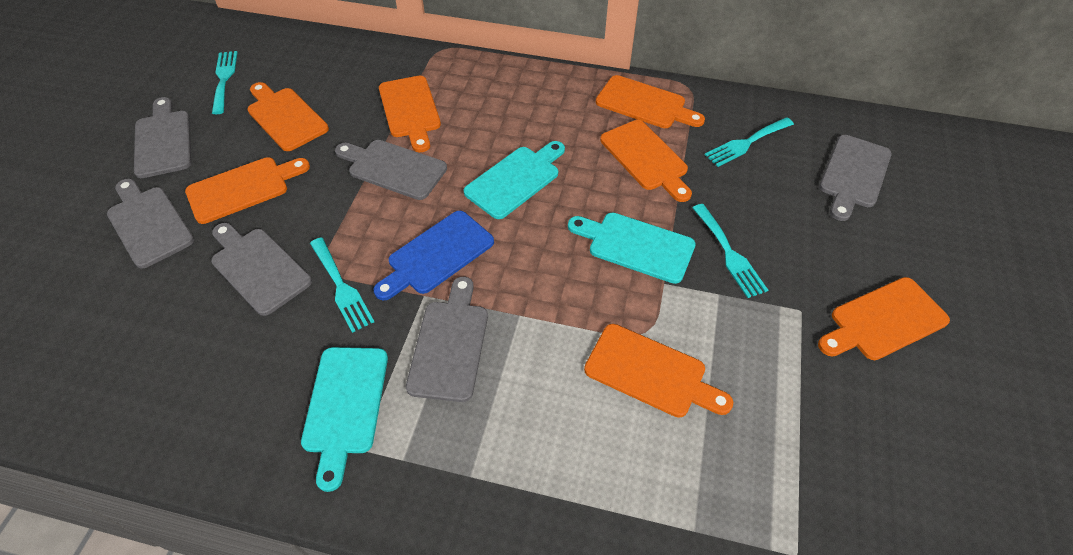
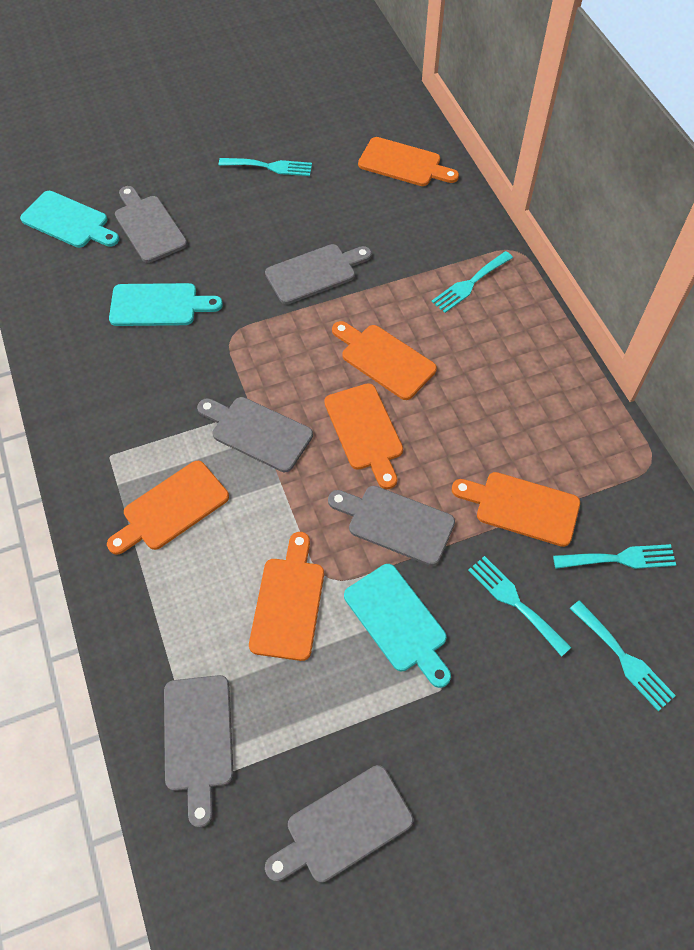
blue cutting board: [374,211,494,301] = 1 -> none = 0
orange cutting board: [185,157,310,224] [247,82,329,151] [379,76,441,152] [584,324,733,418] [596,75,705,128] [600,120,692,202] [818,277,950,360] = 7 -> [107,461,229,555] [249,532,324,661] [324,383,403,489] [332,321,437,400] [358,137,459,186] [451,472,580,547] = 6
turquoise fork: [212,51,238,114] [310,237,374,333] [693,204,768,298] [705,117,794,167] = 4 -> [219,158,312,176] [432,251,513,313] [468,556,571,657] [553,544,676,569] [570,600,676,711] = 5

